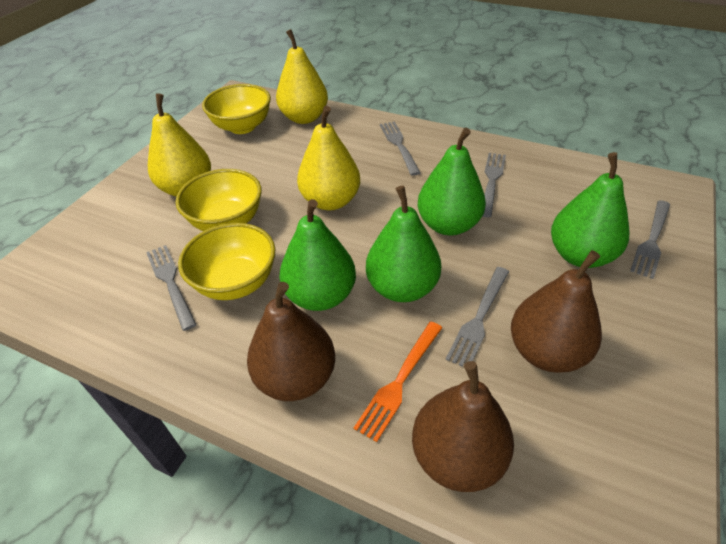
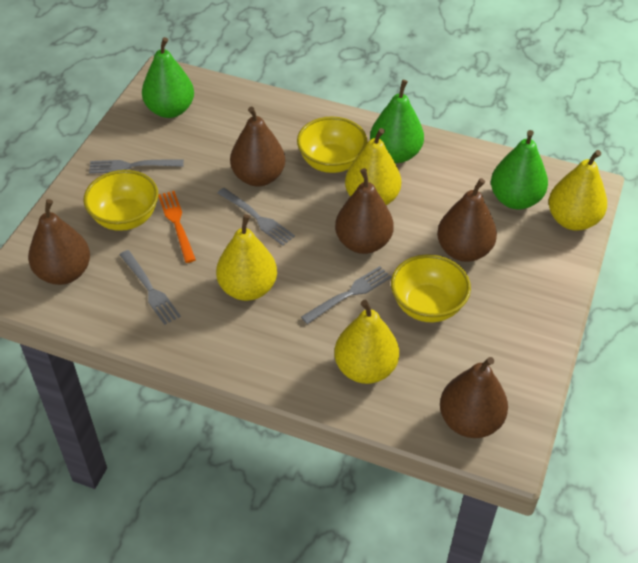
brown pear: [247,282,335,401] [412,361,514,492] [511,250,602,373] = 3 -> [28,199,90,285] [230,107,285,186] [335,168,394,254] [437,178,497,262] [440,357,508,438] = 5
green pear: [279,199,356,311] [366,186,441,302] [418,128,486,235] [551,152,629,268] = 4 -> [142,37,194,118] [370,80,424,163] [491,130,548,209] = 3
grey fork: [146,245,197,331] [380,121,421,176] [446,267,509,366] [482,153,506,217] [630,200,670,279] = 5 -> [89,159,184,174] [120,250,181,325] [217,188,295,246] [301,266,391,324] = 4
yellow pear: [148,93,211,196] [276,29,328,124] [297,106,360,210] = 3 -> [216,214,277,301] [334,300,399,384] [345,128,401,205] [548,150,607,231] = 4

